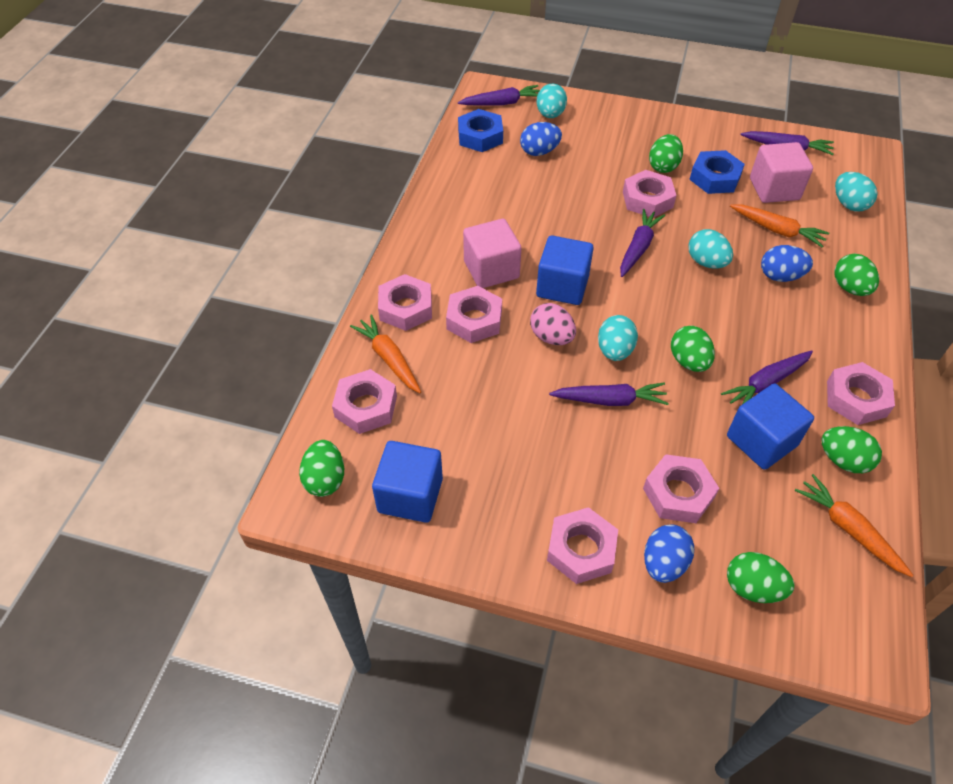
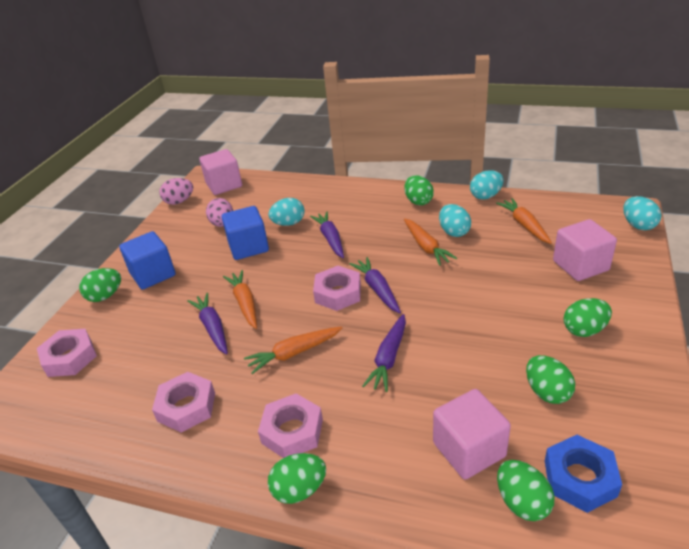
blue cube: [372,441,443,523] [536,235,594,305] [727,384,814,470] = 3 -> [119,231,176,290] [222,206,269,260] = 2
blue egg: [520,122,562,156] [644,525,694,583] [761,245,813,282] = 3 -> none = 0
blue nut: [458,109,503,152] [689,150,745,194] = 2 -> [545,435,622,513] = 1
orange carrot: [350,315,421,393] [730,204,830,247] [794,474,914,577] = 3 -> [223,270,257,329] [244,327,342,374] [404,219,457,266] [496,198,552,244] = 4
pink cube: [463,219,521,288] [750,142,813,203] = 2 -> [199,149,242,195] [433,389,511,480] [553,219,617,281] = 3
pink egg: [530,303,576,345] = 1 -> [159,178,193,205] [206,198,233,227] = 2
pink nut: [332,369,397,434] [378,274,432,331] [446,286,502,343] [547,507,618,584] [623,170,676,218] [643,454,719,523] [827,362,895,425] = 7 -> [37,329,97,377] [152,372,215,433] [258,393,323,458] [313,266,361,311] = 4
purple carrot: [458,85,540,106] [549,382,669,406] [620,209,665,277] [721,350,813,404] [741,131,834,155] = 5 -> [187,293,228,354] [310,212,344,258] [349,257,401,313] [362,314,406,392] = 4

